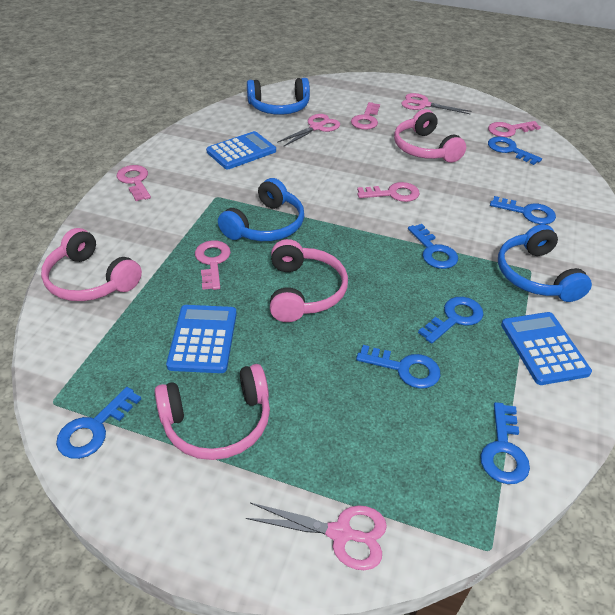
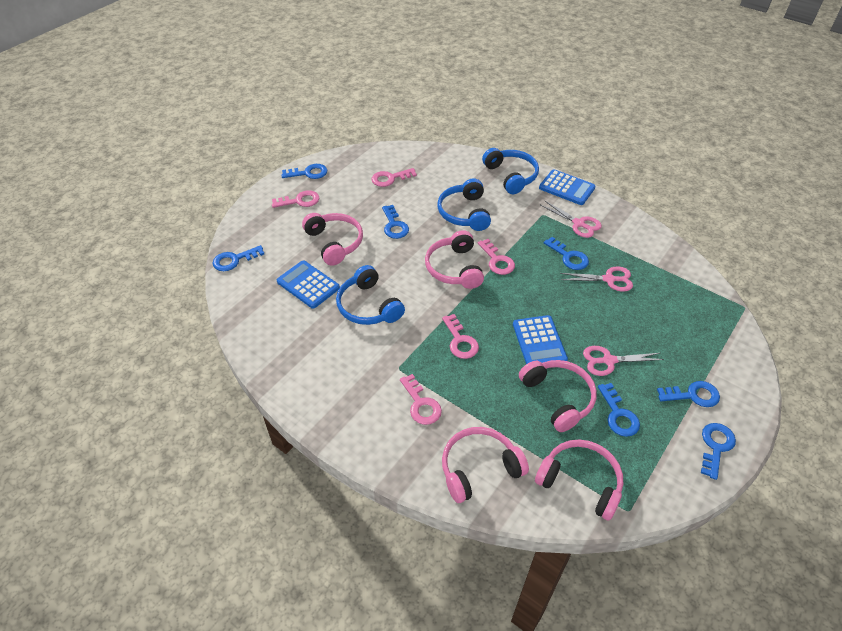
pink headphones: [41,228,142,301] [155,364,270,460] [270,239,348,322] [394,109,466,163] = 4 -> [302,213,363,266] [425,230,484,289] [442,427,529,503] [519,360,597,432] [535,439,623,521] = 5

